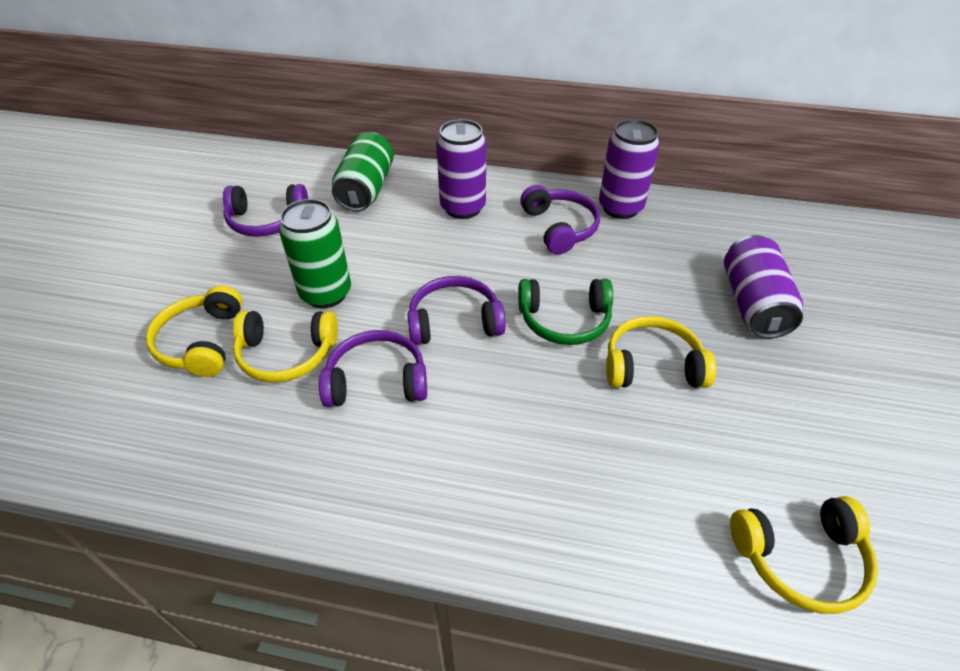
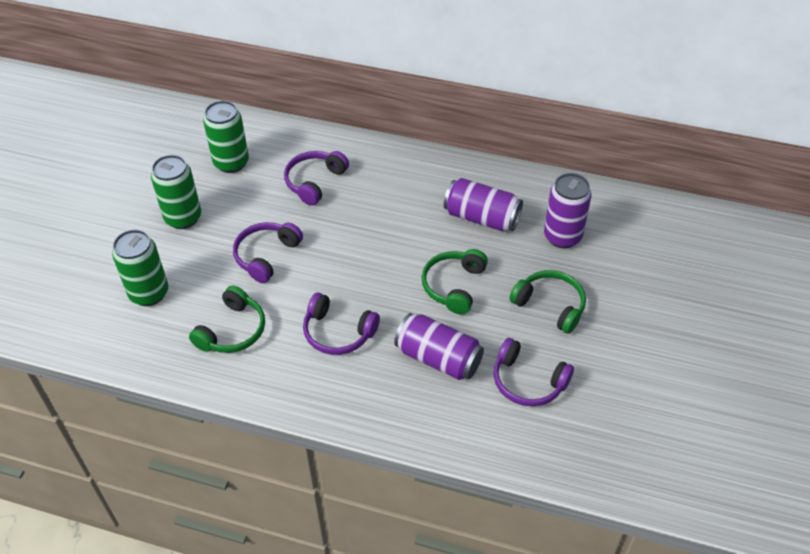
green can: [279,199,351,308] [332,132,394,212] = 2 -> [112,230,168,306] [151,155,201,229] [203,101,249,173] = 3
green headphones: [518,279,613,345] = 1 -> [189,285,265,353] [421,249,488,314] [509,270,586,334] = 3
yellow headphones: [146,285,243,377] [233,311,338,383] [606,316,716,388] [730,496,878,614] = 4 -> none = 0

